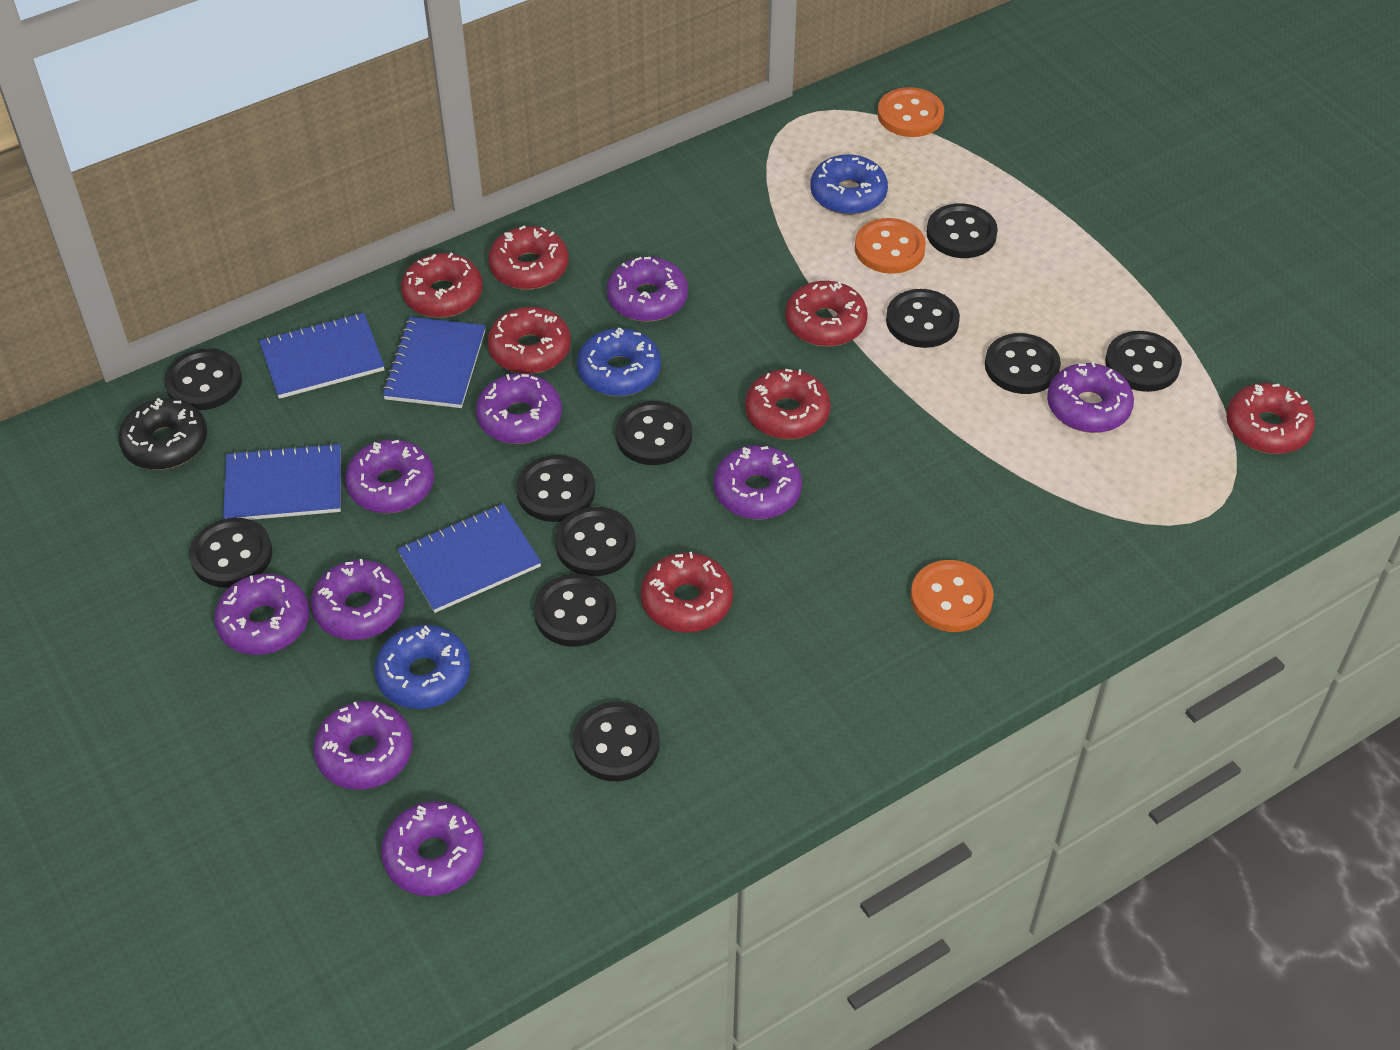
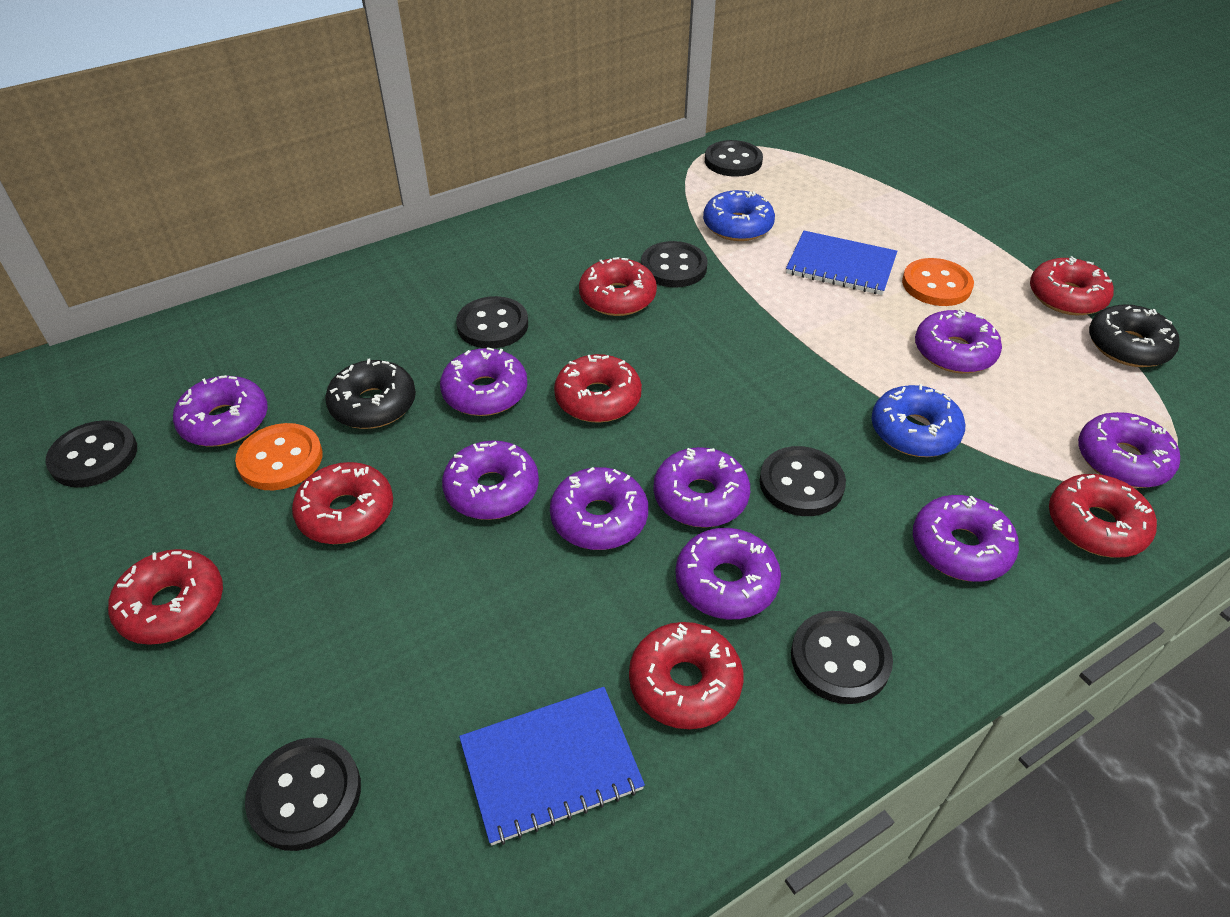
black button: [164,349,242,410] [189,518,272,588] [516,455,595,522] [534,574,616,647] [555,507,636,576] [573,702,660,781] [615,401,692,465] [886,289,960,348] [926,203,998,258] [985,333,1061,394] [1105,331,1182,392] = 11 -> [45,420,137,488] [245,738,361,851] [456,296,528,348] [641,241,708,288] [705,140,763,177] [759,446,846,516] [791,611,893,704] = 7
black donut: [118,398,207,470] = 1 -> [325,359,416,429] [1089,304,1180,367] = 2
blue donut: [374,625,471,709] [577,327,661,396] [810,154,888,215] = 3 -> [703,190,775,241] [872,384,965,457] = 2
blue notebook: [223,443,341,520] [259,313,384,399] [382,317,486,408] [398,504,541,613] = 4 -> [459,687,645,845] [786,231,897,295] = 2
orange button: [855,218,926,274] [877,87,944,137] [911,560,994,632] = 3 -> [235,423,323,490] [902,258,974,306] = 2

